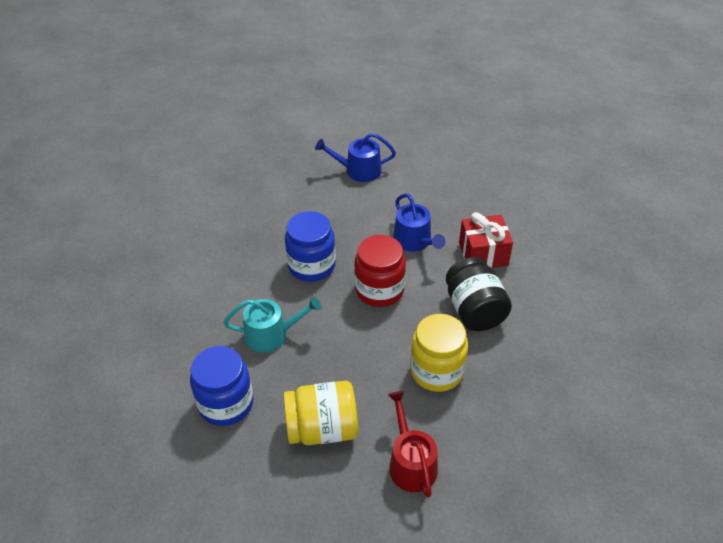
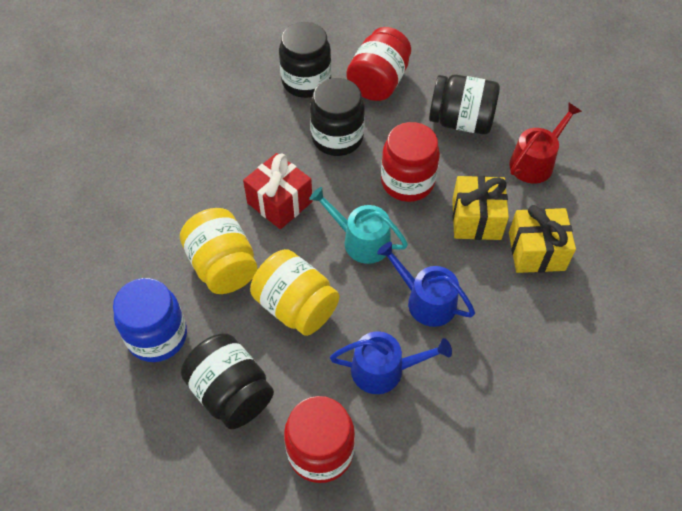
black jar: [446,257,512,331] = 1 -> [181,333,274,429] [279,22,331,98] [310,78,365,156] [429,75,500,135] = 4
blue jar: [190,346,253,426] [285,211,336,282] = 2 -> [113,278,187,362] = 1
red jar: [354,235,406,307] = 1 -> [284,396,355,483] [346,27,411,101] [381,122,440,202] = 3
yellow gift: none = 0 -> [452,176,509,240] [509,205,576,273] = 2

